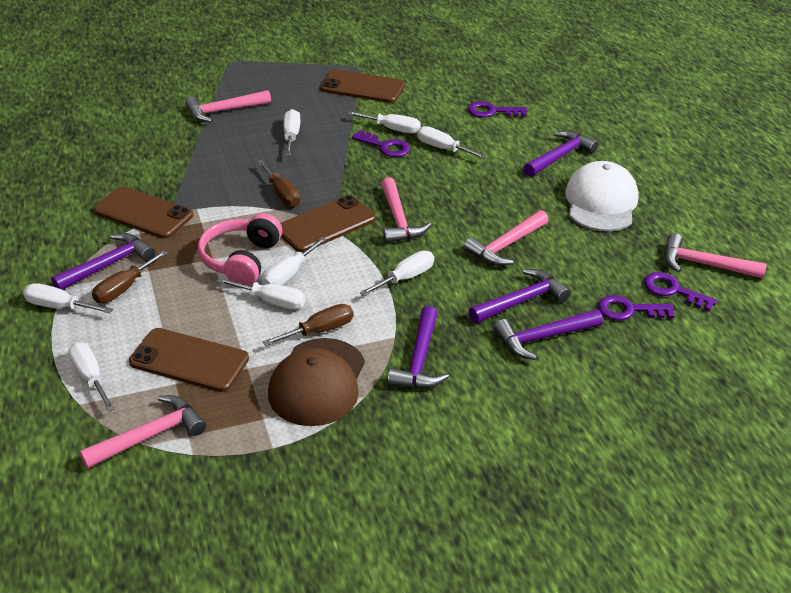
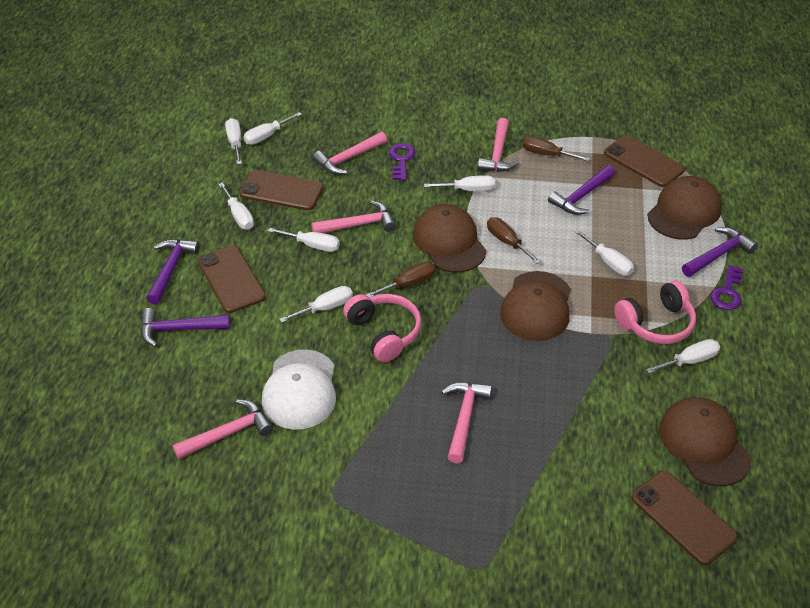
brown cap: [268,338,365,426] = 1 -> [413,204,487,273] [500,271,571,341] [647,176,722,240] [659,397,751,486] = 4
pink headphones: [198,213,282,286] = 1 -> [343,294,422,362] [614,280,696,344] = 2
purple hammer: [51,233,155,290] [387,306,449,389] [469,269,571,323] [493,309,603,360] [523,130,599,177] = 5 -> [141,308,230,347] [146,239,200,305] [548,165,615,215] [682,227,758,277] = 4
purple key: [352,130,410,157] [468,101,527,117] [598,295,674,320] [644,272,717,311] = 4 -> [389,143,415,181] [711,265,743,310] = 2

